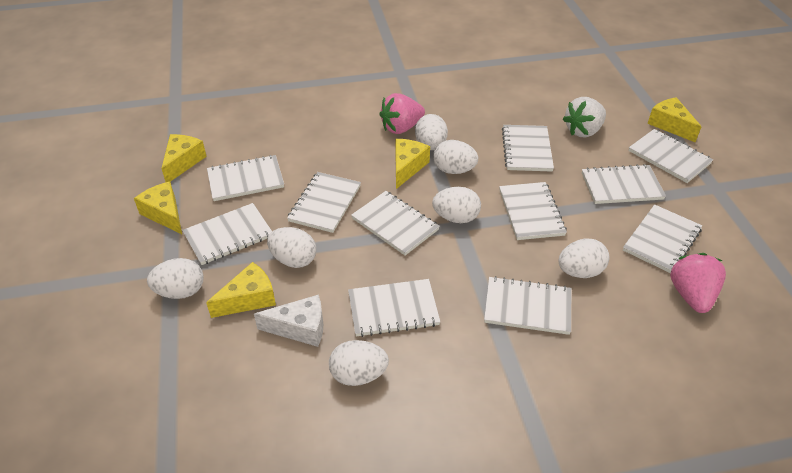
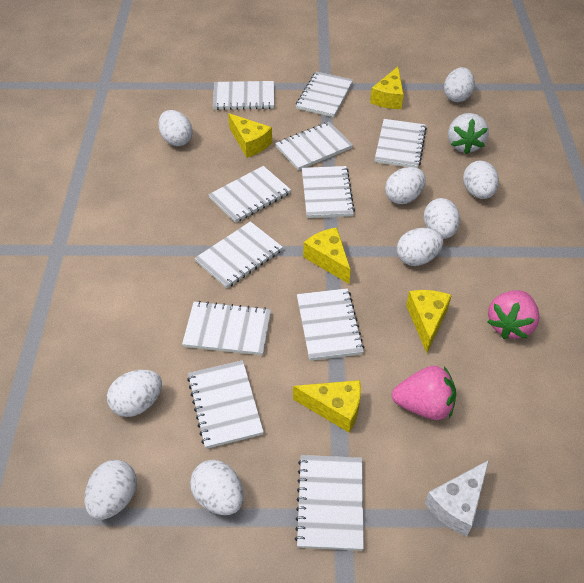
white egg: [147,258,204,299] [267,227,316,268] [329,340,389,386] [415,114,448,150] [432,187,481,223] [433,140,478,174] [559,238,609,278] = 7 -> [84,460,137,520] [107,370,162,417] [158,110,193,146] [190,460,244,515] [385,167,426,204] [397,228,443,266] [423,198,460,239] [444,67,475,102] [463,161,499,199] = 9

